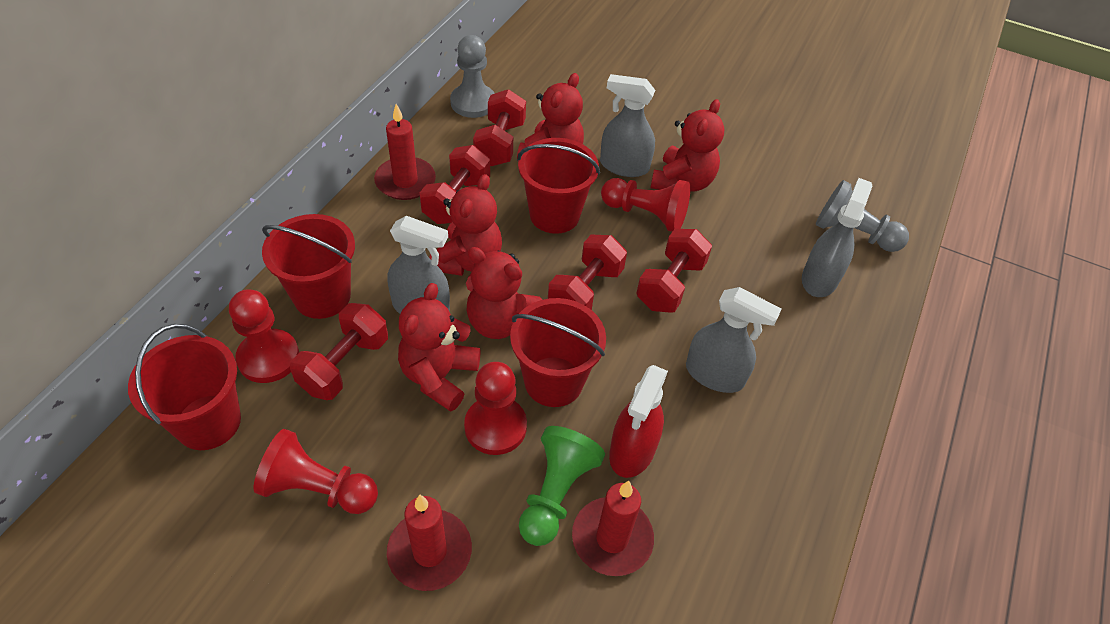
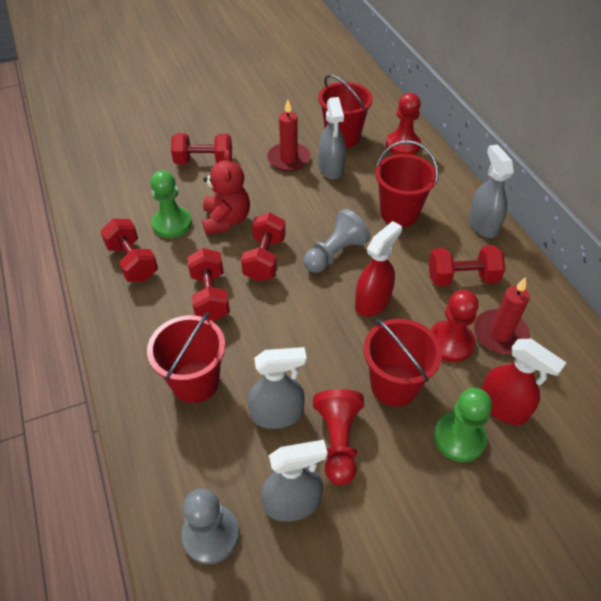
green pawn: [519,426,605,546] = 1 -> [150,170,192,238] [434,388,492,462] = 2
red candle: [374,104,436,200] [387,495,472,591] [572,481,654,576] = 3 -> [267,99,311,171] [474,277,530,354] = 2
red pawn: [229,289,299,383] [253,429,378,514] [464,362,527,455] [601,178,690,232] = 4 -> [313,389,364,485] [386,93,421,155] [430,290,479,362] = 3
red spray bottle: [609,365,668,478] = 1 -> [355,221,402,317] [481,339,566,425] = 2
red teddy bear: [398,283,481,412] [429,174,502,276] [466,247,542,339] [517,73,584,158] [650,99,724,191] = 5 -> [202,150,250,235] = 1

